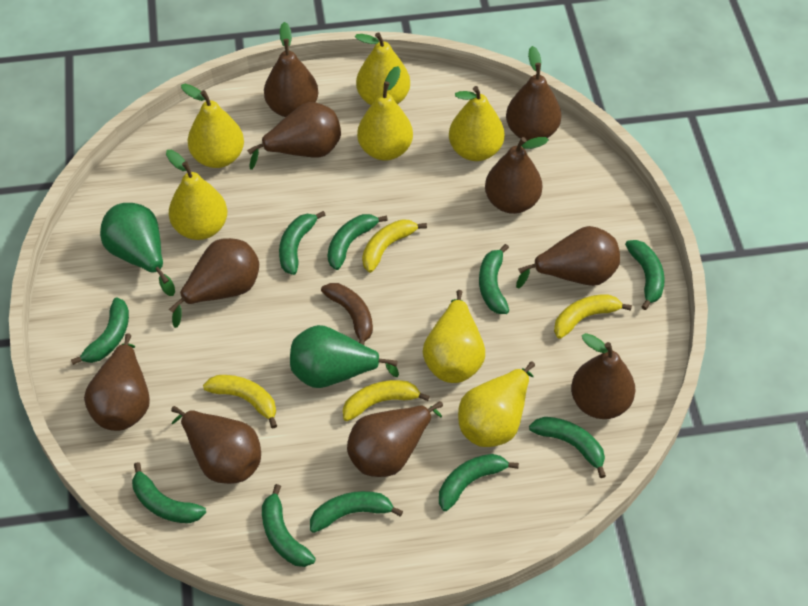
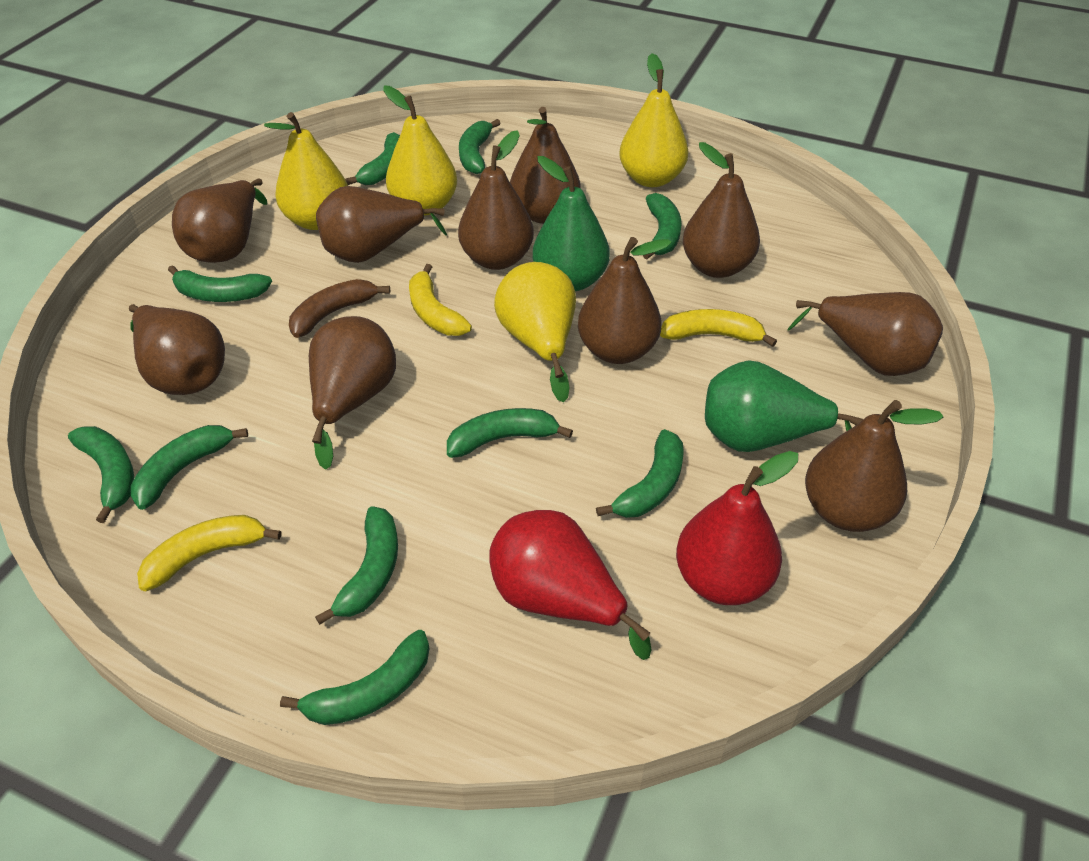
red pear: none = 0 -> [489,510,651,660] [676,451,798,605] = 2
yellow banana: [203,375,277,428] [343,380,430,421] [362,219,427,273] [554,294,632,339] = 4 -> [137,515,282,591] [409,264,472,336] [660,309,777,347] = 3
yellow pear: [166,150,227,240] [181,84,244,168] [355,32,410,105] [357,66,413,161] [423,290,485,383] [449,86,504,161] [458,361,535,447] = 7 -> [264,112,348,230] [383,86,457,216] [494,262,576,402] [619,53,688,187] = 4

